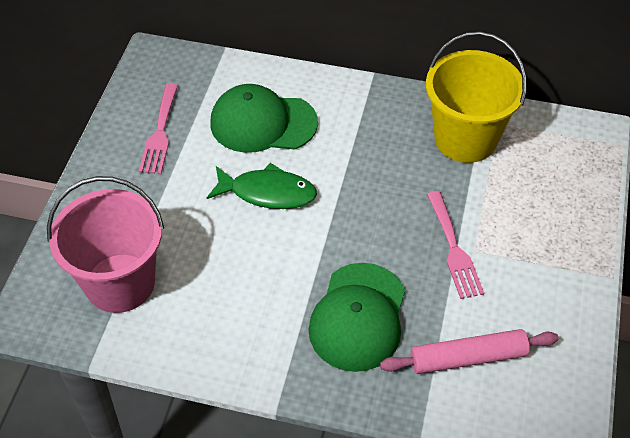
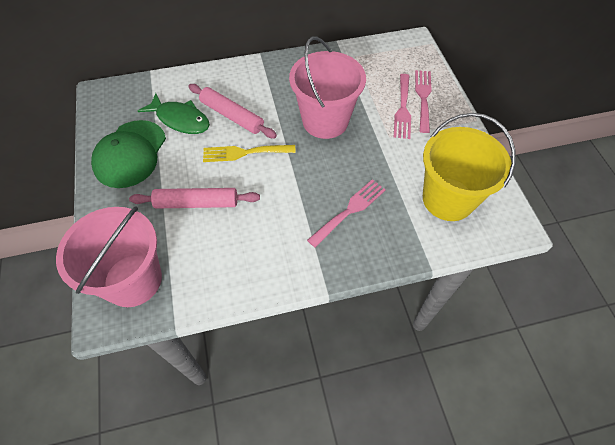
green cap: [210,84,318,153] [308,263,405,372] = 2 -> [91,120,166,188] = 1
pink bucket: [47,176,164,313] = 1 -> [56,206,162,307] [289,36,366,139] = 2
pink fork: [139,83,178,174] [427,191,484,299] = 2 -> [307,179,386,248] [394,74,411,139] [415,70,432,133] = 3
pink rolling pin: [380,329,559,374] = 1 -> [129,188,260,209] [188,84,277,138] = 2
yellow fork: none = 0 -> [203,145,296,162] = 1

